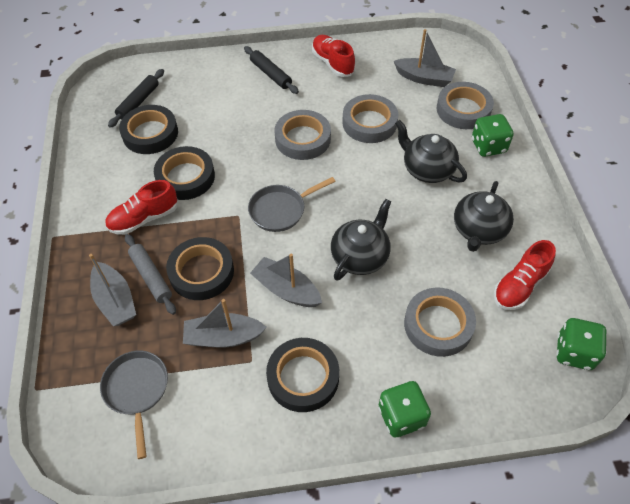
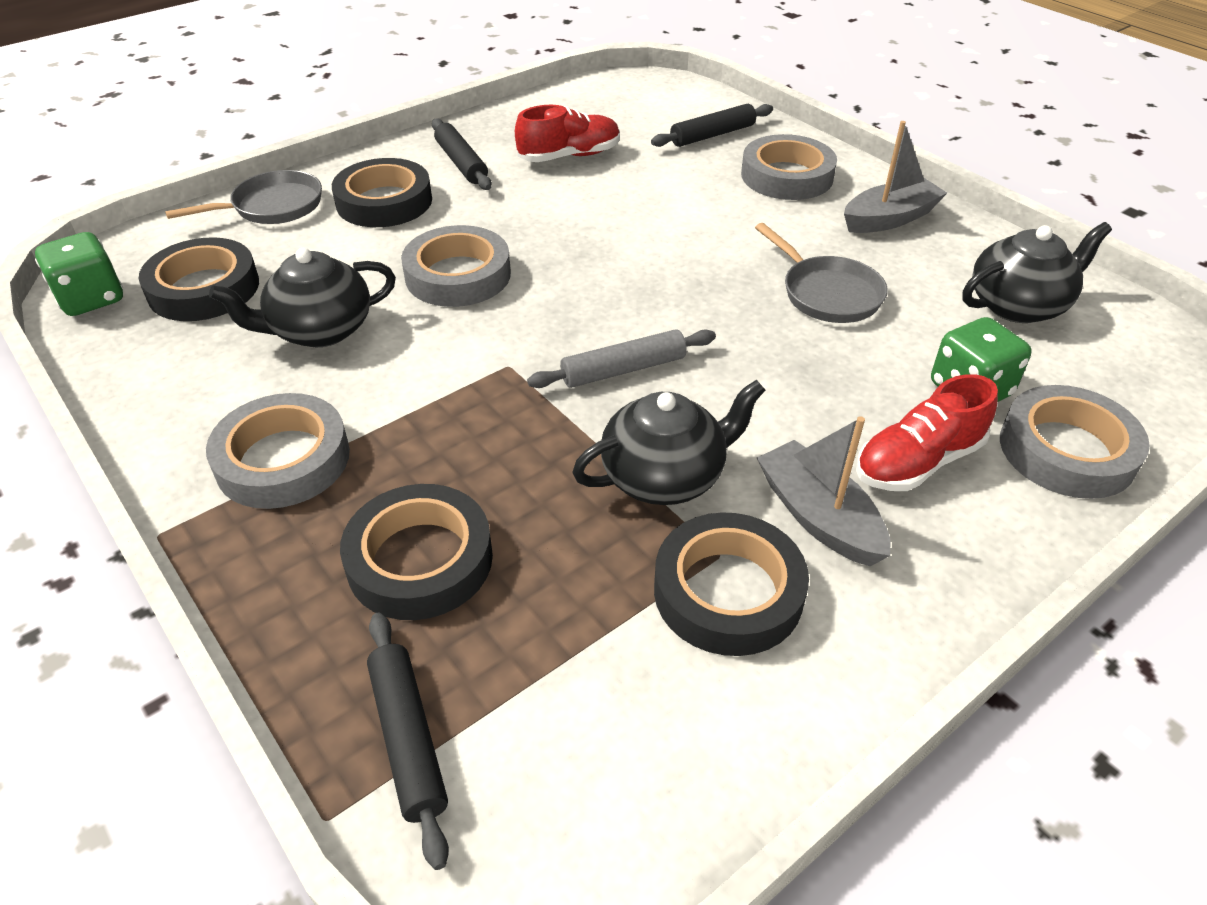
black rolling pin: [108,69,164,128] [244,46,299,94] = 2 -> [367,613,449,870] [432,119,492,190] [651,104,773,147] = 3
green dice: [379,381,431,438] [472,114,514,157] [556,318,607,370] = 3 -> [35,232,123,316] [931,317,1032,402] = 2
grey boat: [89,254,136,326] [183,299,267,348] [250,254,322,307] [394,29,456,87] = 4 -> [757,416,891,566] [844,121,947,233] = 2
red shoe: [105,180,178,235] [312,35,355,77] [494,240,556,310] = 3 -> [515,105,620,162] [856,374,998,491] = 2

